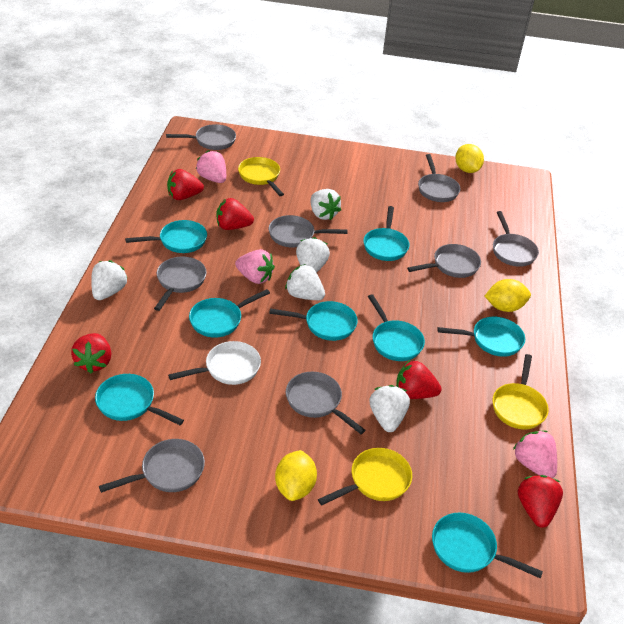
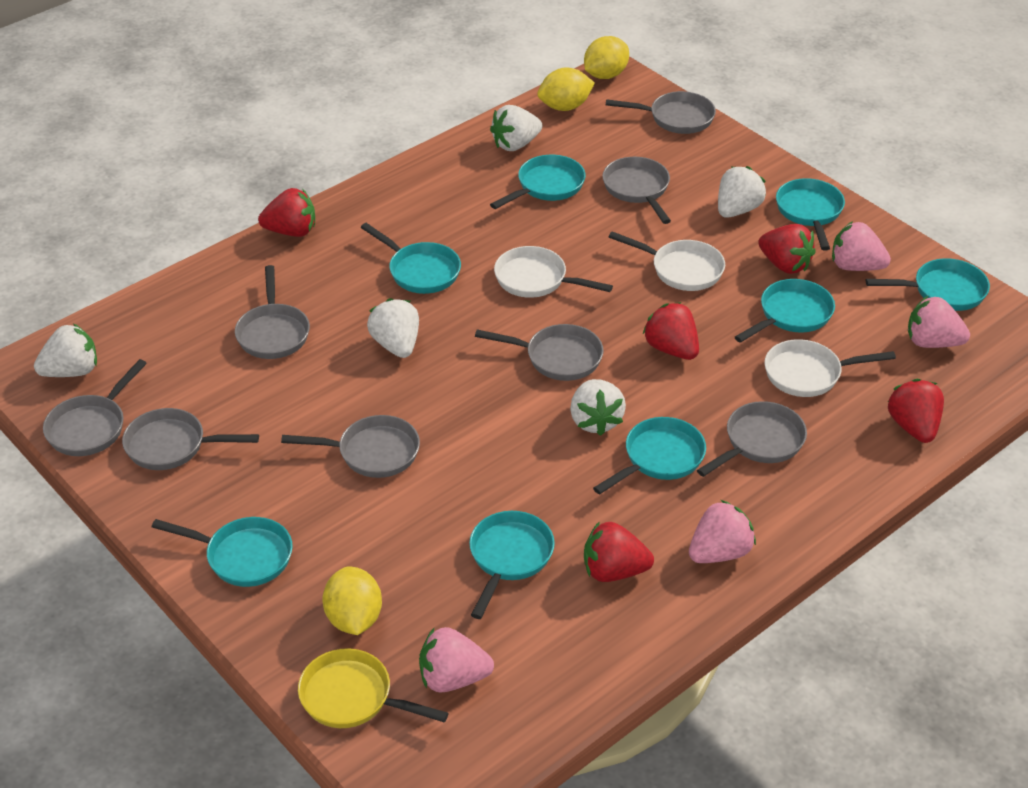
pink strawberry: [196,150,226,183] [235,249,275,284] [513,430,557,478] = 3 -> [419,627,494,693] [689,500,756,563] [832,221,891,271] [908,296,970,348] = 4
white pan: [168,341,261,385] = 1 -> [494,246,613,298] [609,231,725,291] [764,339,896,397] = 3
yellow pan: [238,157,284,196] [318,448,412,505] [492,354,549,430] = 3 -> [298,648,449,728] = 1

